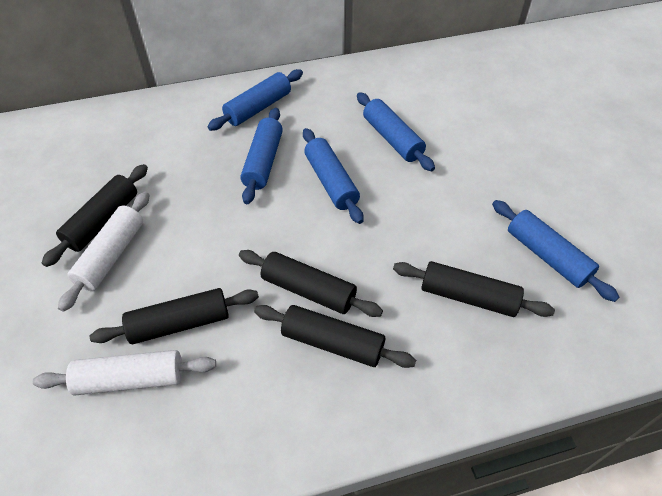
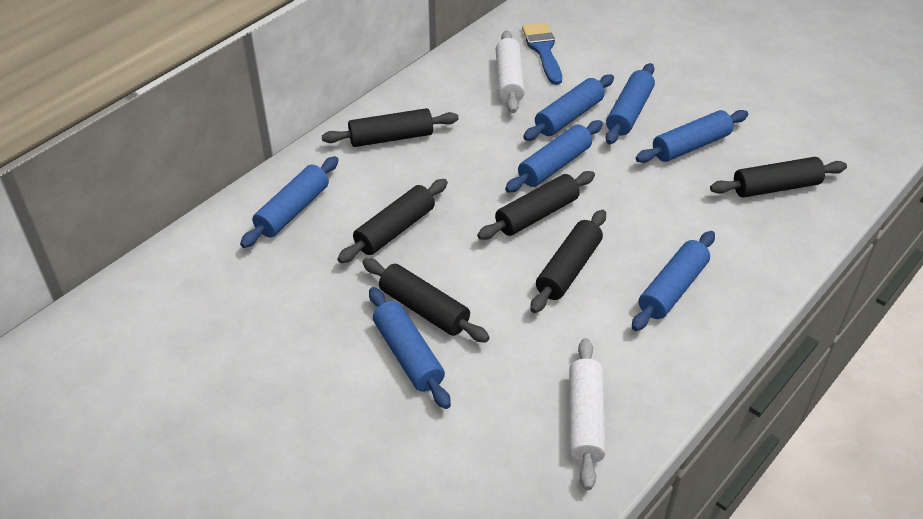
black rolling pin: [42,164,148,267] [90,288,259,344] [239,250,383,317] [254,305,416,368] [393,261,555,317] = 5 -> [322,108,459,147] [337,179,448,263] [362,258,490,343] [477,171,595,240] [530,210,606,313] [710,157,847,198] = 6
blue brush: none = 0 -> [522,23,562,85] = 1
blue rolling pin: [207,69,303,131] [240,108,283,204] [303,128,364,224] [357,92,435,171] [492,200,619,302] = 5 -> [240,156,339,248] [369,287,451,409] [505,120,603,193] [523,74,614,141] [606,63,655,144] [632,231,715,331] [636,110,748,163] = 7

